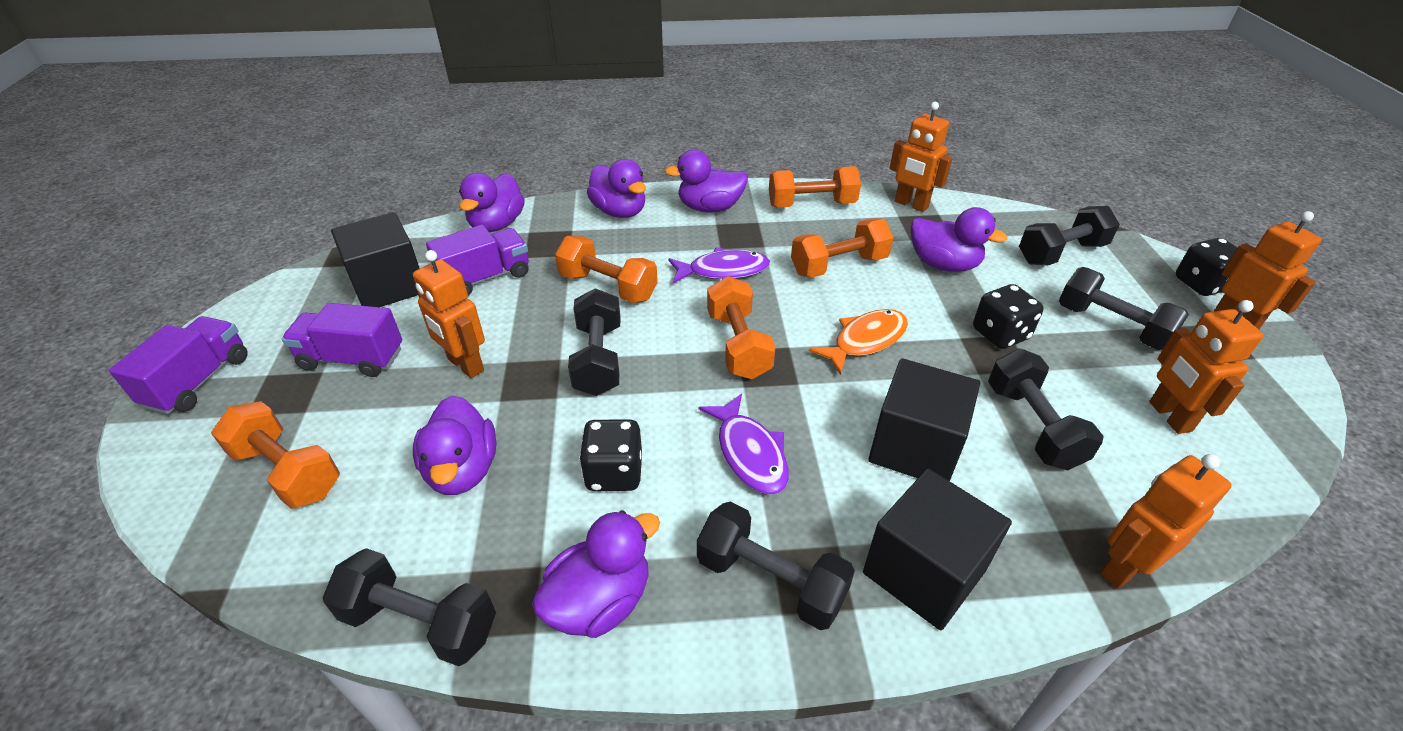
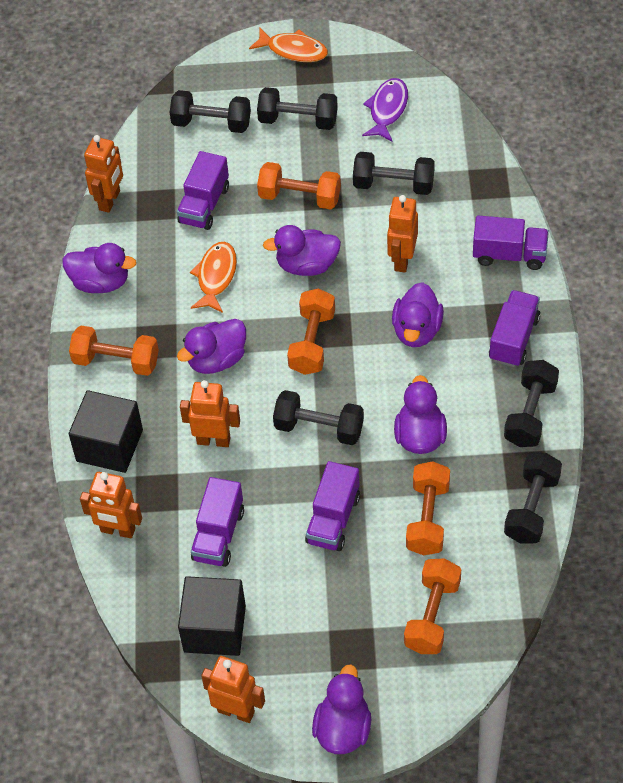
black cube: [331,212,420,307] [863,469,1012,630] [868,358,980,481] = 3 -> [69,390,143,473] [178,576,246,656] = 2
black dice: [579,419,642,491] [973,284,1044,349] [1175,238,1238,296] = 3 -> none = 0
orange fish: [809,309,908,375] = 1 -> [190,242,237,313] [249,28,328,62] = 2
purple fish: [668,247,770,283] [699,394,789,495] = 2 -> [362,78,408,142] = 1
purple truck: [109,316,248,414] [282,303,402,377] [426,225,529,296] = 3 -> [177,151,229,230] [191,477,244,567] [305,461,360,551] [473,216,549,270] [489,290,540,367] = 5

